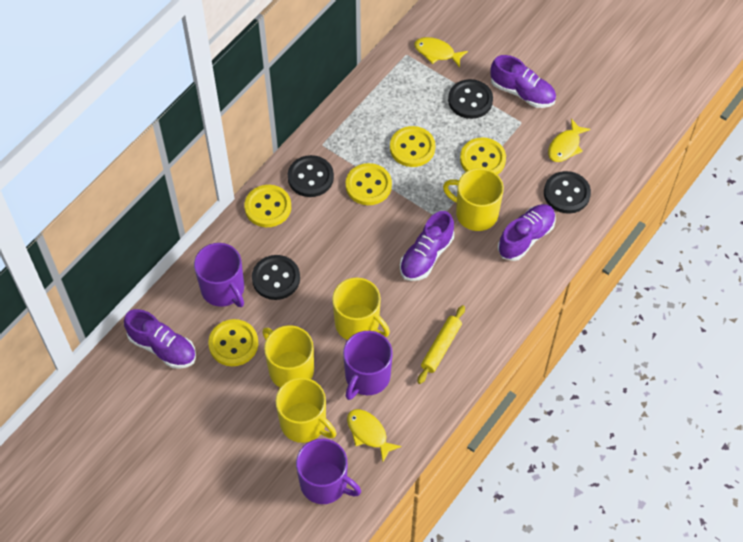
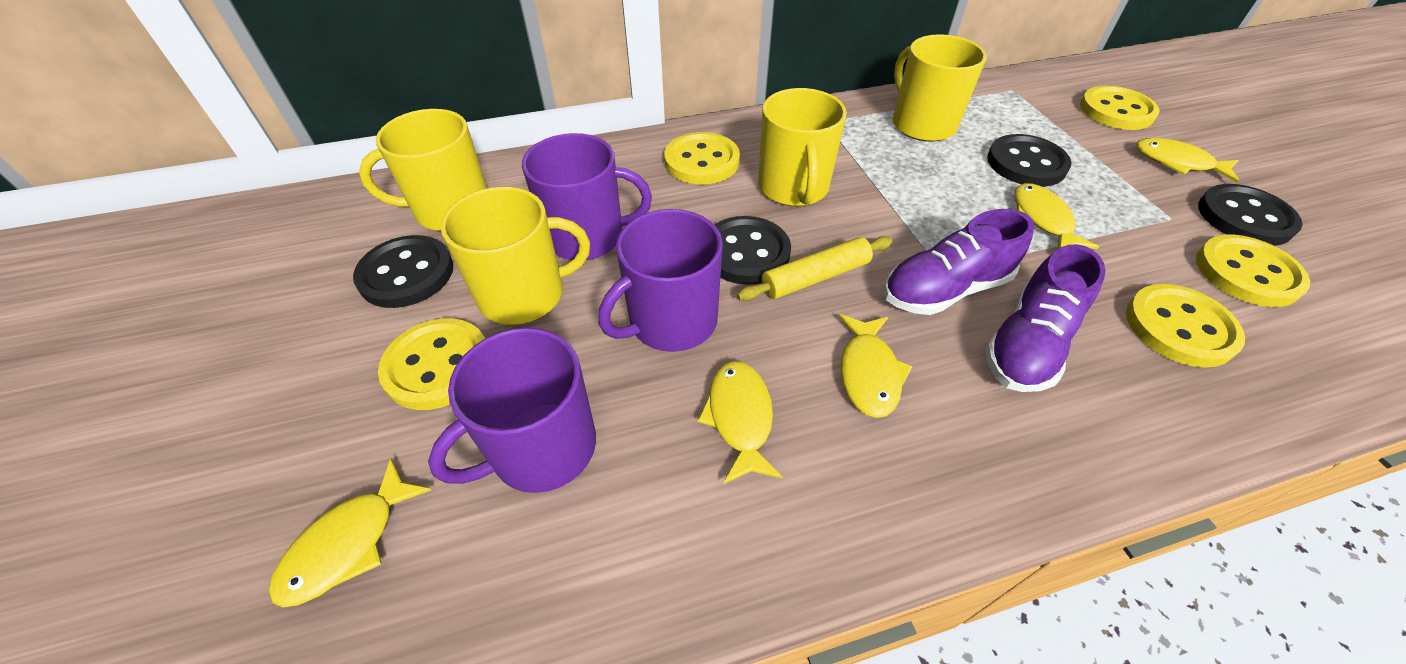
purple shoe: [124,309,196,369] [400,211,454,281] [490,55,556,108] [498,204,556,261] = 4 -> [884,209,1034,315] [985,244,1106,392] = 2
yellow fish: [347,409,402,462] [414,37,468,67] [548,119,591,162] = 3 -> [269,459,431,607] [697,361,783,484] [839,314,913,418] [1014,183,1099,249] [1136,138,1239,183] = 5

